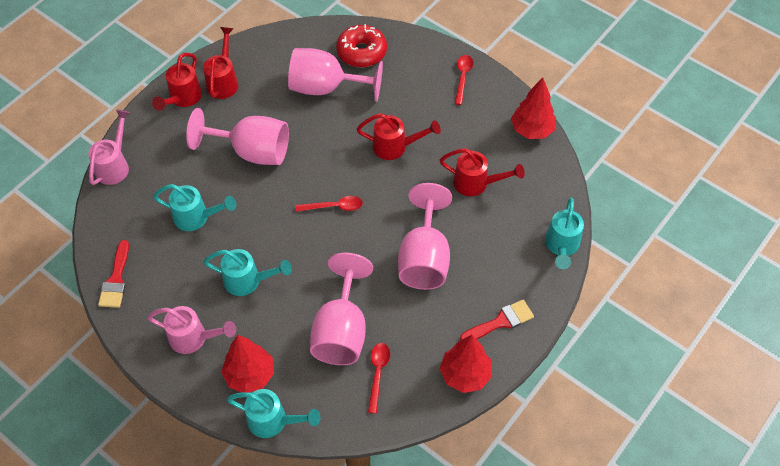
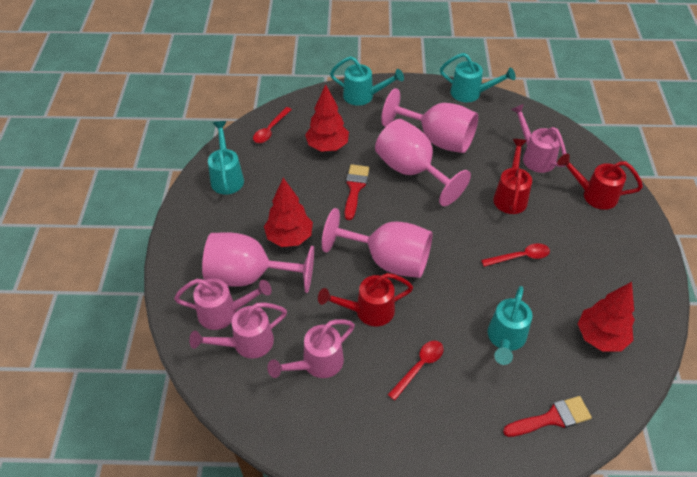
pink watering can: [88,109,130,185] [147,306,236,354] = 2 -> [174,278,272,330] [189,302,287,358] [267,319,355,378] [511,104,566,173] = 4
red donut: [336,24,387,67] = 1 -> none = 0
red watering can: [152,53,202,111] [203,27,238,99] [357,113,441,160] [440,148,525,196] = 4 -> [318,273,413,327] [493,139,532,214] [557,154,643,210] = 3

